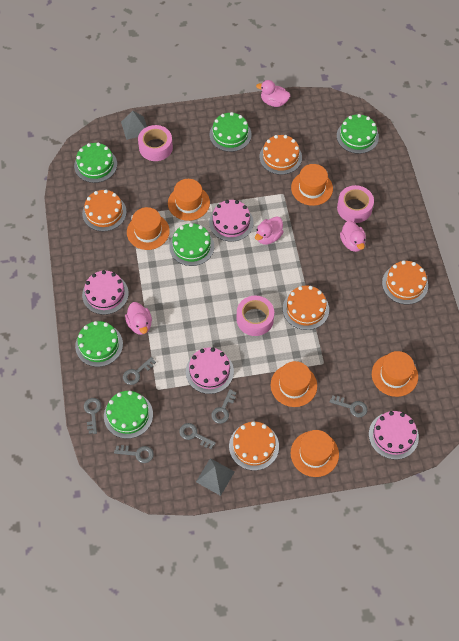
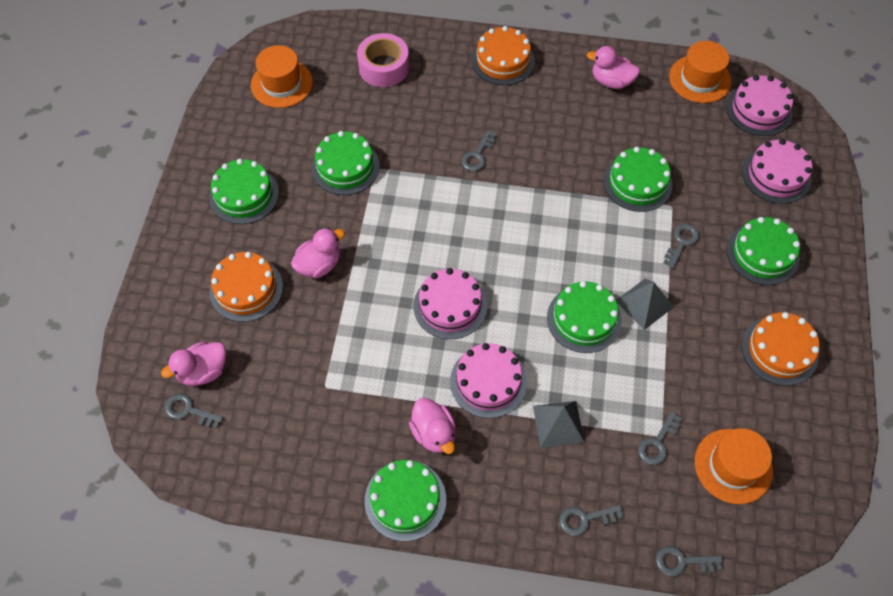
orange cake: [82,190,127,231] [229,421,279,470] [259,135,302,175] [283,286,329,330] [382,261,428,304] = 5 -> [209,252,283,322] [472,26,535,85] [742,312,820,386] = 3
orange hat: [127,207,170,250] [168,179,210,221] [271,361,317,407] [291,164,333,206] [291,430,339,477] [372,351,418,397] = 6 -> [251,45,313,108] [669,41,731,103] [695,428,773,504] = 3
pink tape: [138,125,173,161] [237,296,274,336] [337,185,374,223] = 3 -> [357,33,409,87] = 1

